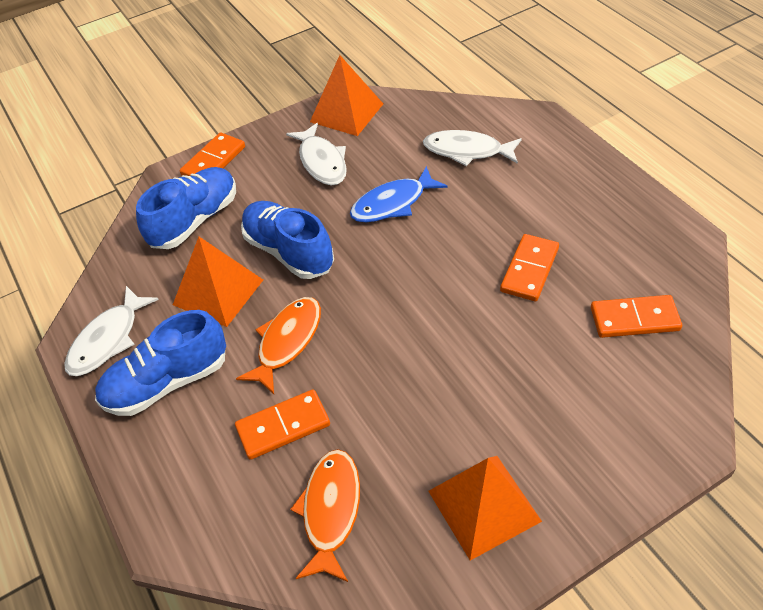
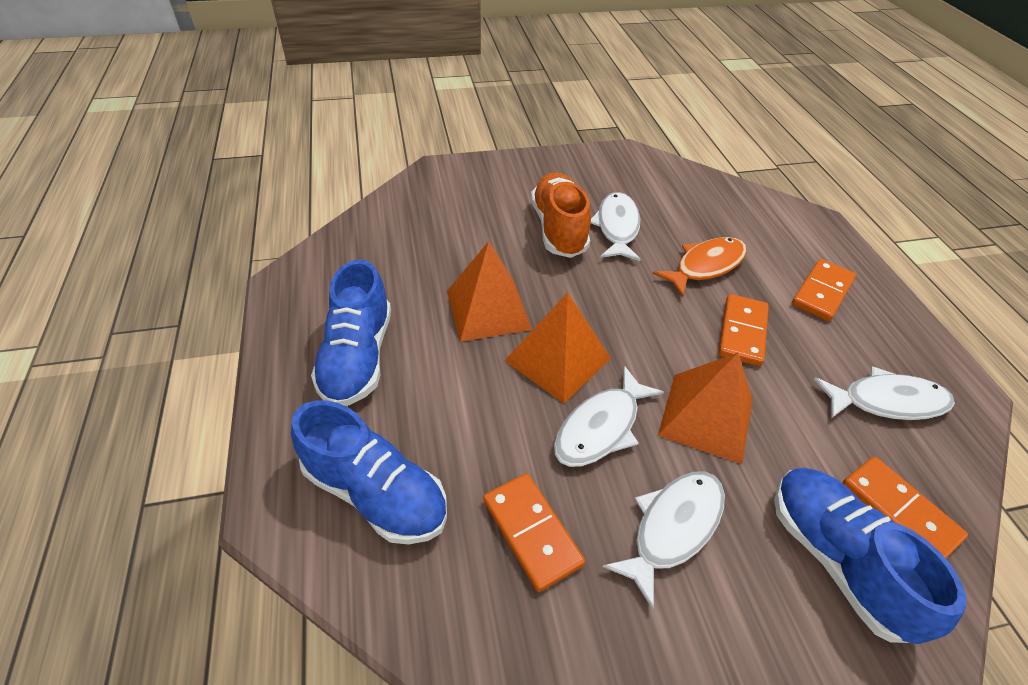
blue fish: [350,166,448,222] = 1 -> none = 0
orange fish: [236,297,321,394] [290,449,360,582] = 2 -> [653,237,747,297] = 1
orange shoe: none = 0 -> [531,172,591,258] = 1
white fish: [64,286,159,376] [286,123,347,185] [423,130,522,166] = 3 -> [554,366,664,467] [591,192,641,261] [603,472,725,610] [814,366,955,420] = 4

